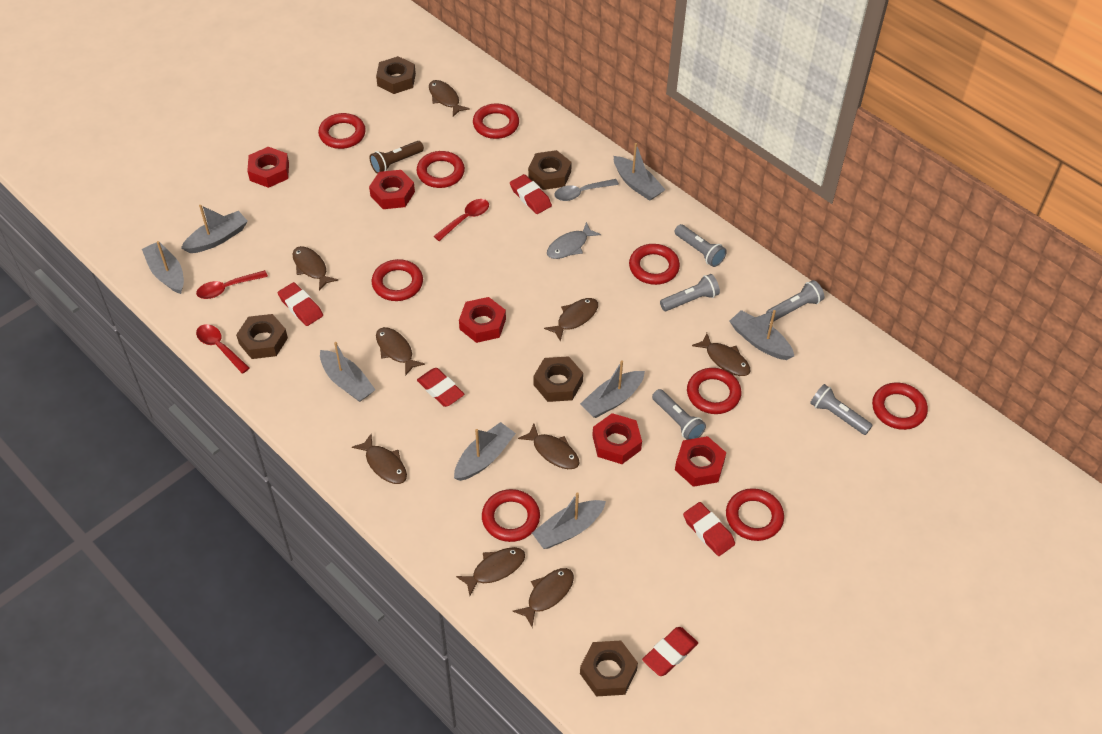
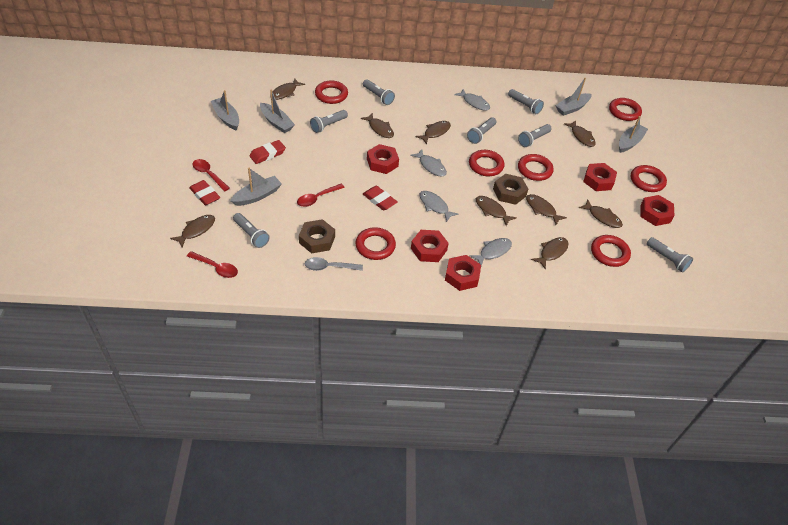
brown flashlight: [369,141,424,174] = 1 -> none = 0
brown nut: [236,314,288,359] [376,56,416,94] [528,150,572,190] [534,356,583,402] [580,640,638,697] = 5 -> [299,219,335,254] [493,174,528,205] = 2
grey boat: [142,241,184,294] [181,205,248,253] [320,342,375,402] [454,422,516,481] [532,492,606,549] [580,361,645,418] [614,143,665,201] [730,310,794,360] = 8 -> [211,90,239,131] [231,168,282,206] [260,90,295,133] [555,78,592,116] [619,116,648,153] = 5
grey fish: [547,222,601,259] = 1 -> [410,150,447,177] [419,191,458,222] [454,89,490,111] [469,238,512,266] = 4
grey flashlight: [652,389,706,440] [660,274,720,311] [675,224,727,267] [766,280,824,321] [810,384,873,435] = 5 -> [233,213,270,248] [310,110,348,133] [363,79,395,105] [467,117,496,144] [508,89,544,114] [518,124,552,147] [647,237,693,272] = 7
red eraser: [278,282,323,326] [417,368,464,407] [510,174,552,214] [642,627,698,676] [683,502,735,556] = 5 -> [189,180,220,205] [249,140,286,164] [363,186,397,210] = 3
red ring: [318,113,366,149] [371,259,423,301] [416,151,465,188] [473,103,519,139] [482,489,540,542] [629,244,680,285] [687,368,741,414] [726,488,784,541] [872,382,928,430] = 9 -> [315,81,348,104] [355,227,396,260] [469,150,504,176] [518,154,554,181] [591,235,631,267] [609,98,642,121] [631,165,667,192] = 7

